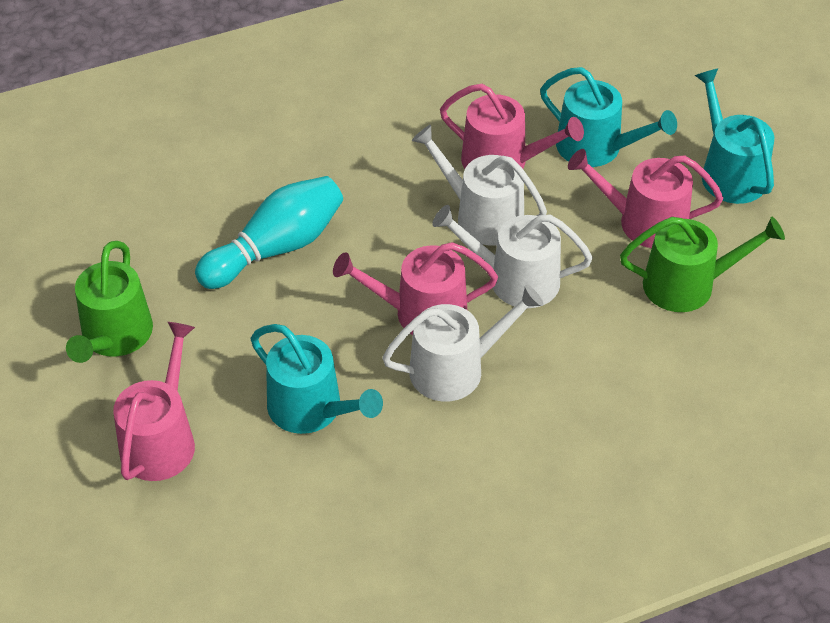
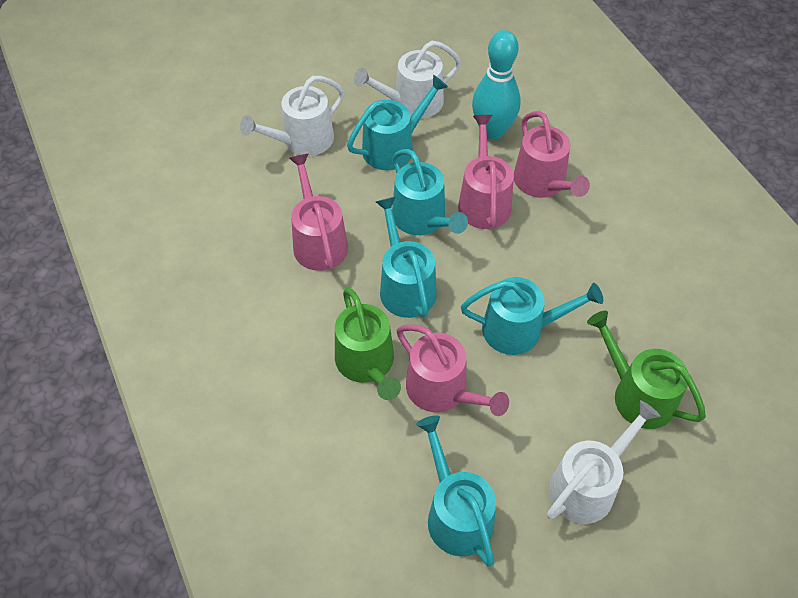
turquoise watering can: [251,324,383,434] [540,67,677,167] [695,68,774,204] = 3 -> [347,75,448,170] [376,197,437,318] [392,149,468,235] [416,415,496,567] [461,277,603,355] = 5

